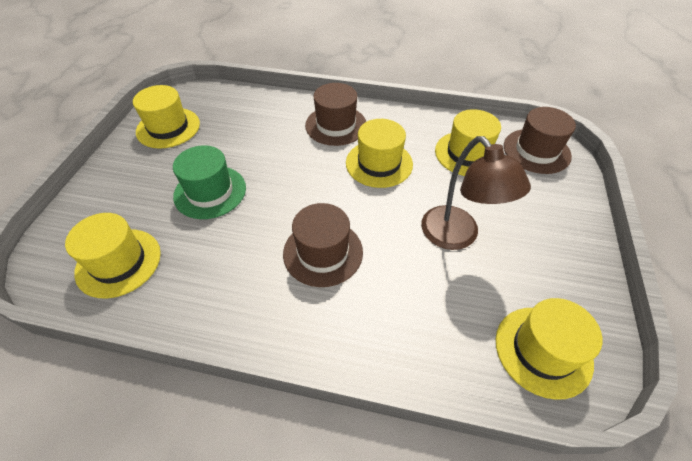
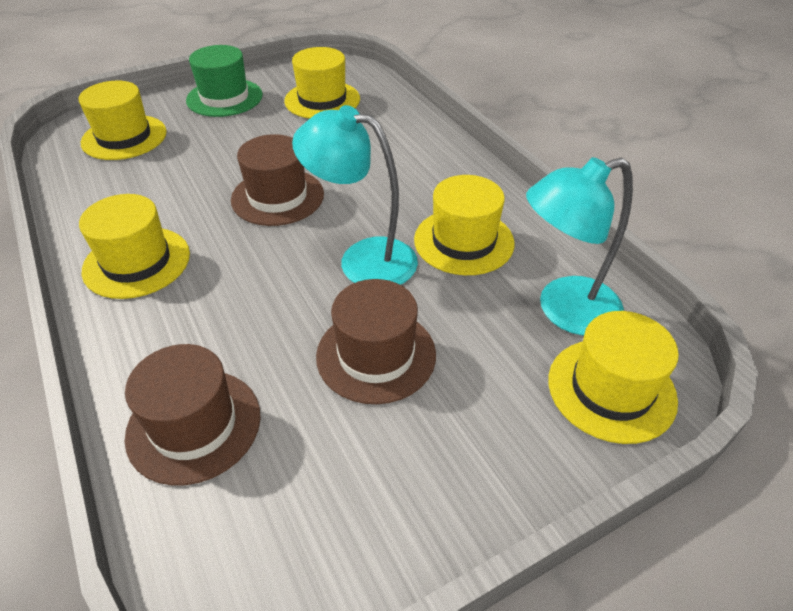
brown lamp: [421,136,531,250] = 1 -> none = 0
turquoise lamp: none = 0 -> [292,105,418,285] [526,157,633,336] = 2

